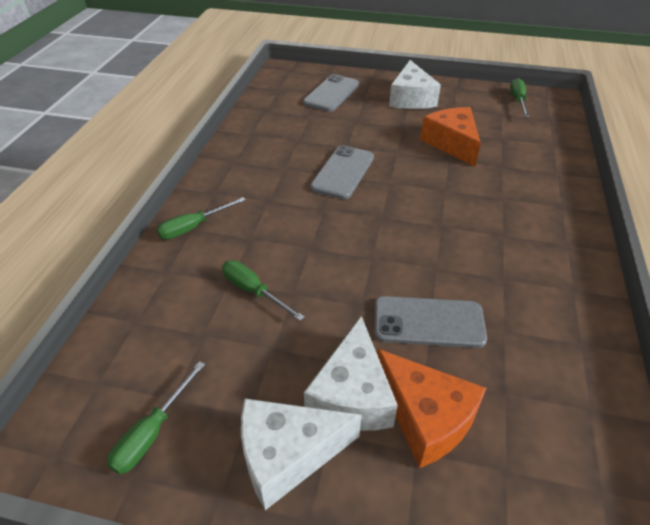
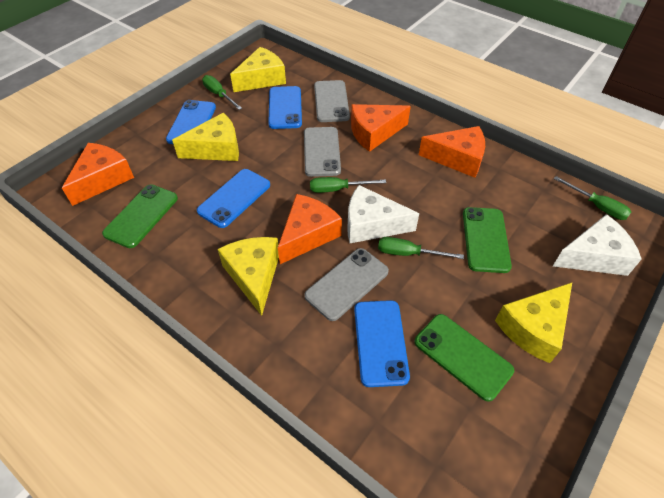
blue phone: none = 0 -> [166,100,216,144] [197,169,270,228] [268,86,302,129] [354,300,410,387] = 4
green phone: none = 0 -> [102,184,178,248] [414,314,514,402] [463,207,512,273] = 3
orange cheese: [377,349,486,468] [420,107,481,167] = 2 -> [62,143,134,206] [278,194,342,264] [351,104,411,152] [419,126,485,178] = 4
white cheese: [241,399,361,510] [304,316,398,431] [389,60,441,109] = 3 -> [348,185,419,243] [553,214,642,276] = 2
yellow cheese: none = 0 -> [172,113,239,161] [218,237,279,316] [230,47,286,92] [495,283,572,363] = 4

